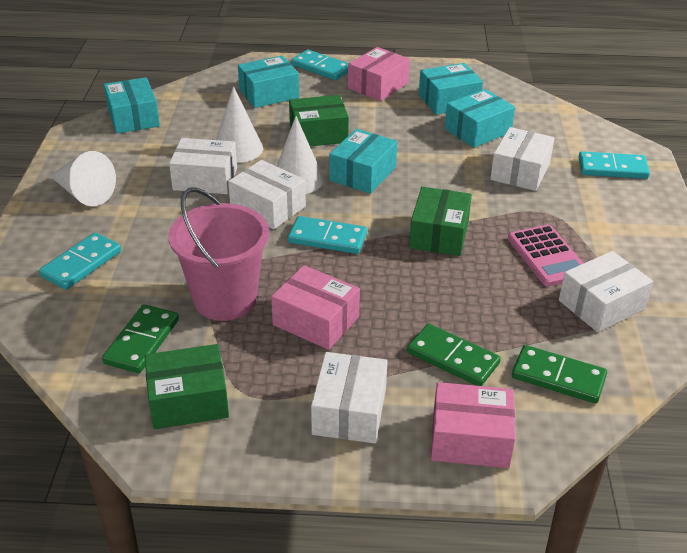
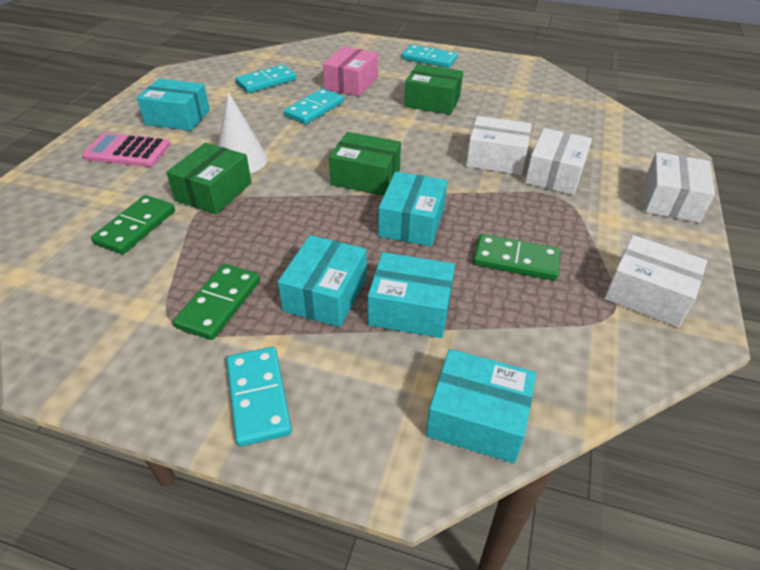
pink box: [271,265,360,350] [348,47,410,101] [431,382,515,468] = 3 -> [323,46,378,97] = 1
pink bucket: [168,187,269,321] = 1 -> none = 0
white box: [169,138,237,194] [228,160,306,229] [311,352,388,444] [490,127,554,191] [559,251,653,332] = 5 -> [466,116,532,175] [525,128,592,195] [604,235,707,327] [645,152,715,223] = 4
white cone: [50,151,116,206] [216,86,263,163] [277,116,324,194] = 3 -> [218,92,268,174] = 1

